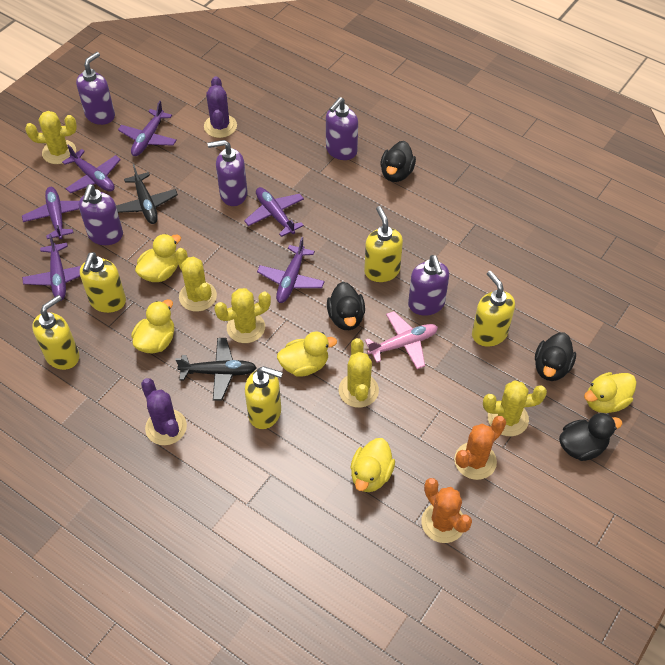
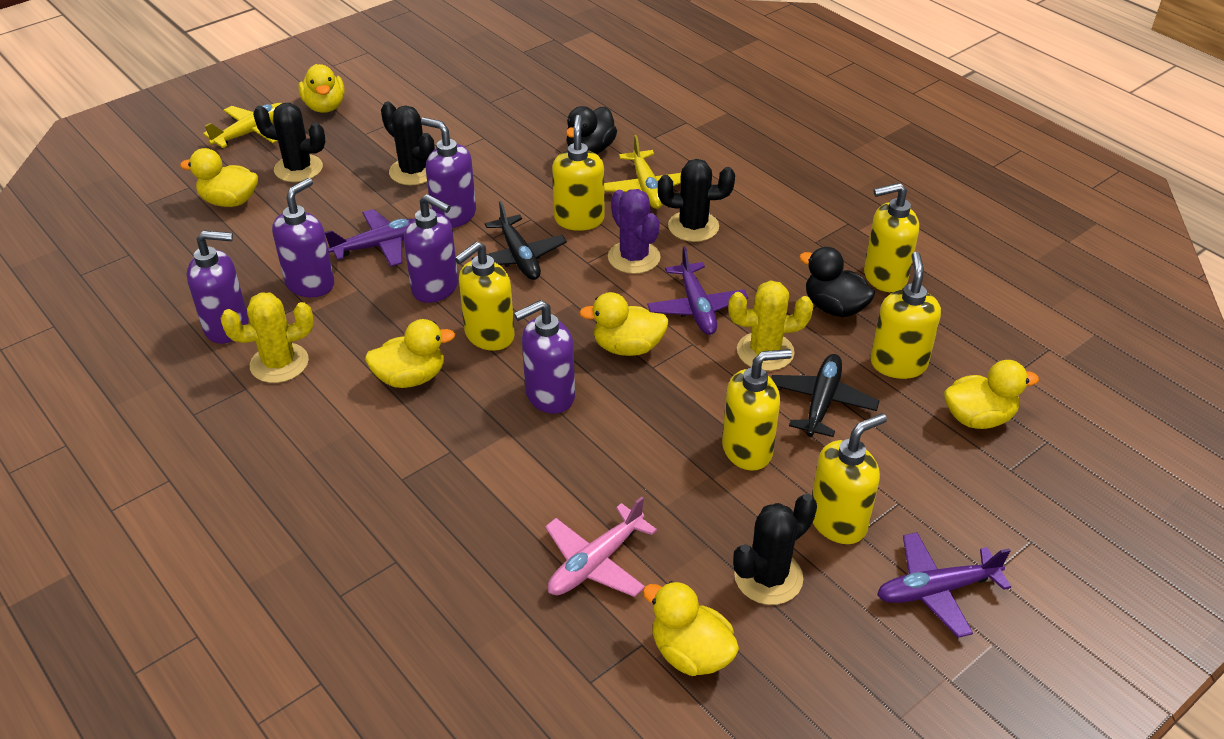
black cactus: none = 0 -> [253,103,325,182] [381,102,435,185] [658,159,735,242] [733,494,817,605] = 4
black duck: [327,282,365,330] [380,141,416,182] [535,332,576,381] [559,413,623,461] = 4 -> [566,106,617,154] [799,247,875,317] = 2
orange cactus: [421,478,472,543] [454,416,506,480] = 2 -> none = 0
purple cactus: [141,378,187,445] [204,76,237,138] = 2 -> [608,189,661,274] = 1
purple plane: [22,187,79,239] [22,234,81,301] [62,145,121,193] [118,101,177,156] [244,187,304,237] [257,237,325,303] = 6 -> [325,209,415,266] [647,246,748,335] [877,532,1011,638] = 3
yellow cactus: [25,111,77,164] [175,248,217,312] [214,288,271,343] [339,338,379,408] [483,380,547,436] = 5 -> [220,292,314,383] [728,280,813,371] = 2
yellow duck: [131,299,174,354] [135,234,181,282] [277,331,337,377] [351,438,395,492] [584,372,637,413] = 5 -> [180,148,258,207] [298,64,345,113] [365,319,455,388] [579,292,669,356] [643,581,739,676] [944,360,1039,429] = 6
yellow plane: none = 0 -> [203,103,282,148] [604,135,681,209] = 2
yellow soap dispenser: [32,295,79,370] [80,252,126,313] [245,366,283,429] [364,206,403,282] [472,271,515,347] = 5 -> [455,242,515,351] [552,115,605,231] [722,349,792,471] [812,413,887,544] [864,183,919,292] [870,252,941,379] = 6

